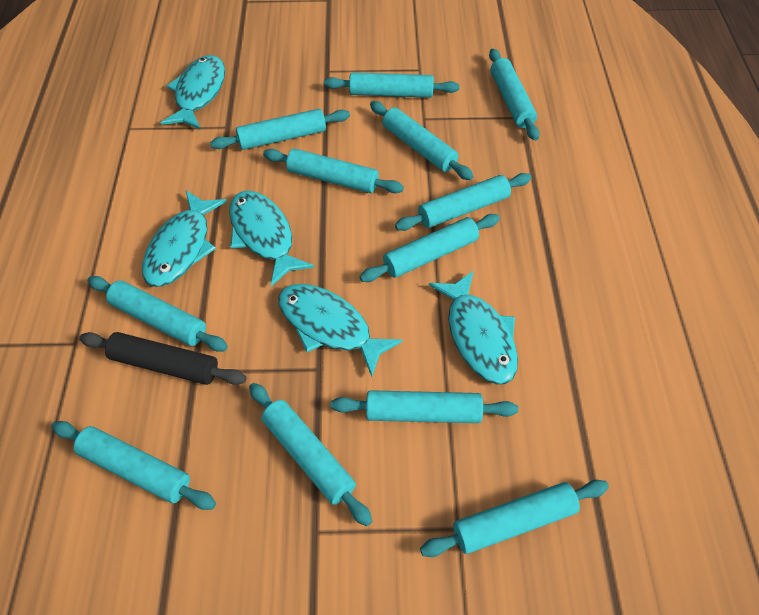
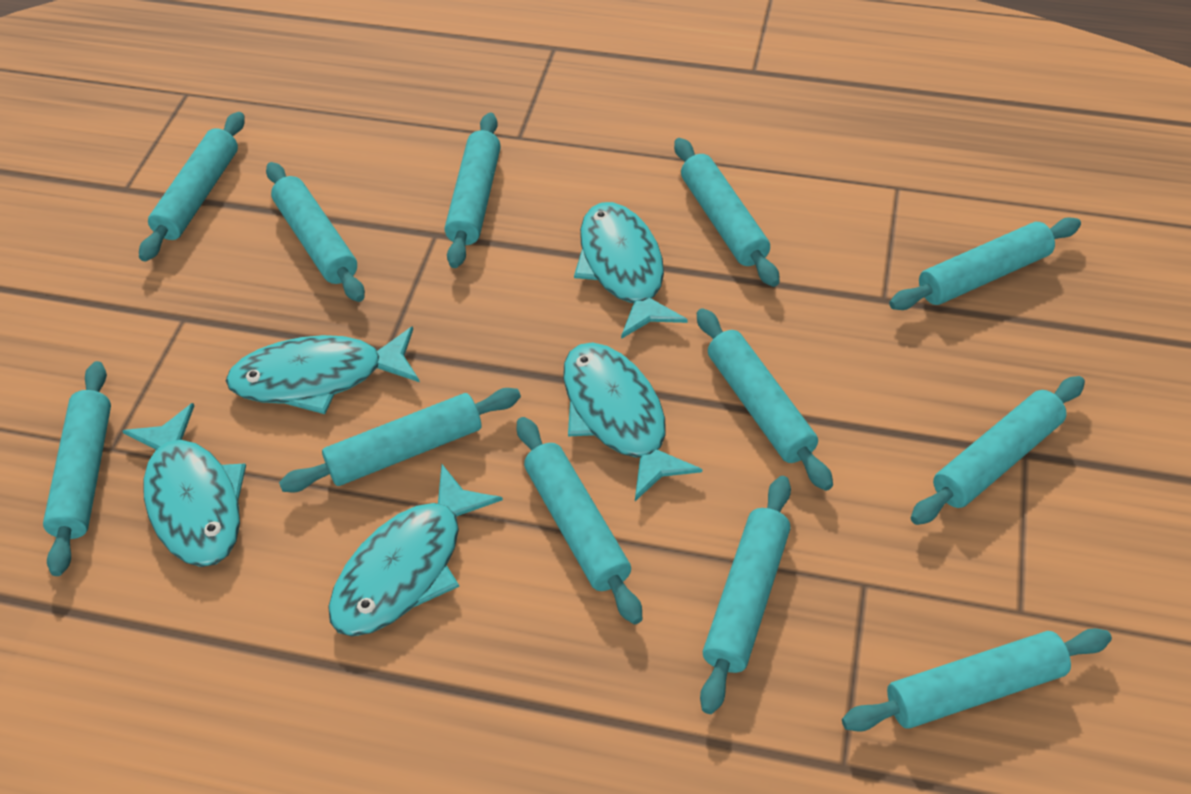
black rolling pin: [79,332,246,385] = 1 -> none = 0

